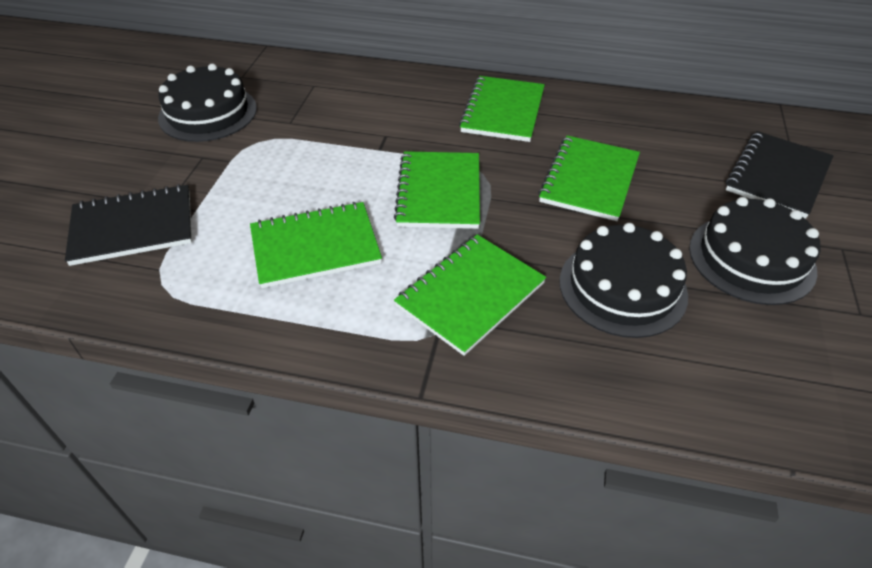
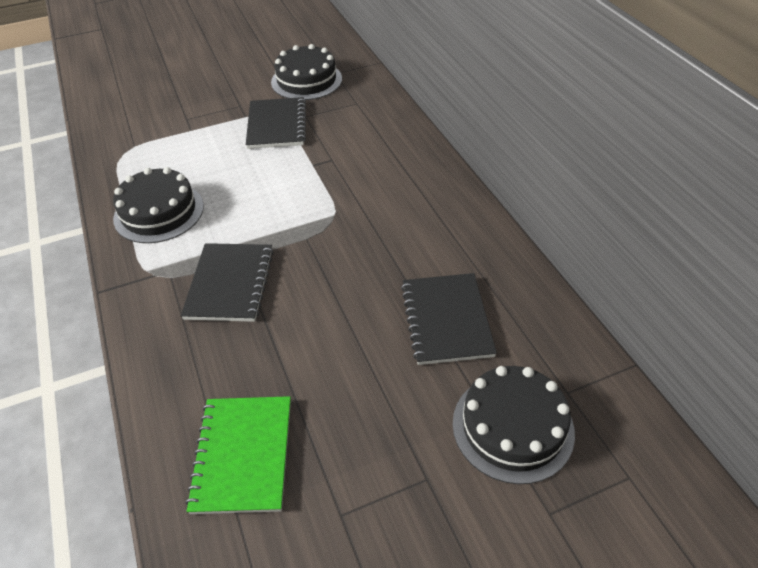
black notebook: [65,184,192,266] [726,131,833,219] = 2 -> [181,243,274,322] [246,97,306,149] [401,273,497,365] = 3
green notebook: [250,202,382,288] [394,151,480,229] [394,234,546,356] [459,76,545,142] [538,135,640,221] = 5 -> [185,396,291,514] = 1

